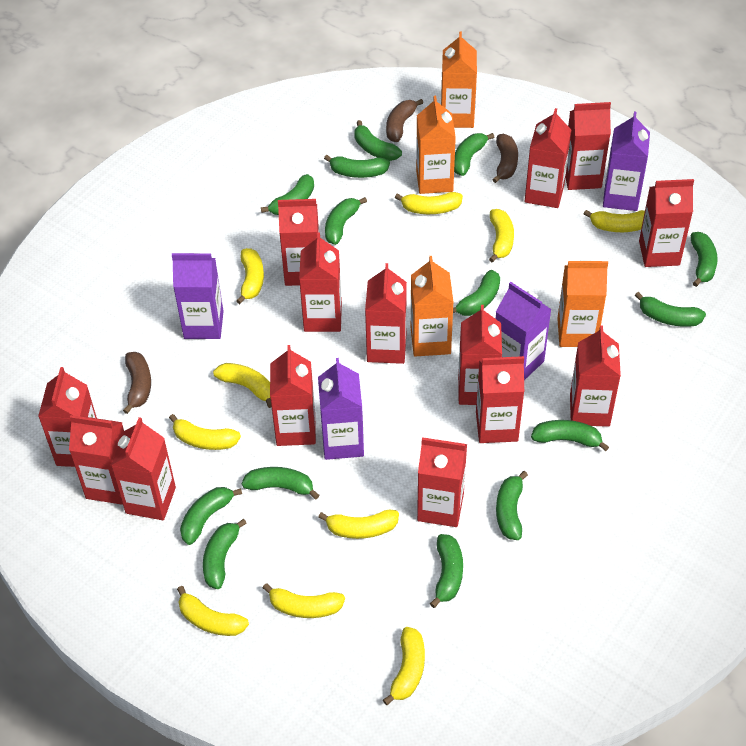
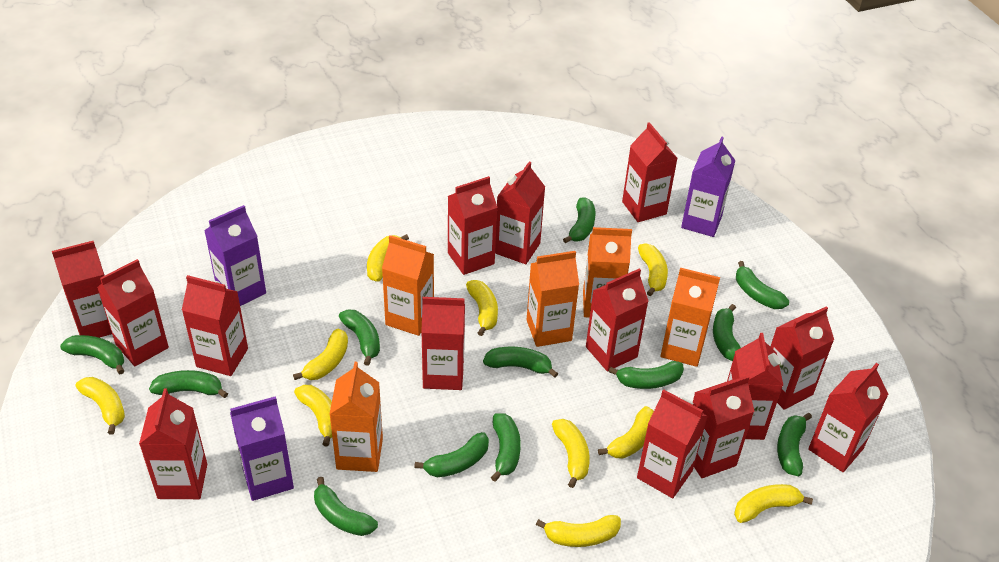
brown banana: [123,352,151,414] [386,99,423,142] [492,134,518,183] = 3 -> none = 0
green banana: [180,487,242,545] [203,519,247,589] [242,467,319,499] [261,174,314,215] [324,155,390,178] [325,197,367,245] [354,120,402,161] [430,534,463,608] [453,270,500,316] [454,133,494,176] [496,471,528,540] [531,420,609,451] [635,292,706,327] [691,232,718,287] = 14 -> [60,335,124,374] [149,370,228,398] [314,477,378,536] [339,309,380,366] [414,432,489,477] [483,347,558,378] [491,413,521,482] [563,197,596,244] [609,361,684,389] [713,304,741,361] [736,261,789,309] [777,413,812,476] = 12
orange carton: [411,256,453,356] [416,96,456,194] [441,32,477,128] [557,260,608,347] = 4 -> [329,362,383,472] [382,235,434,336] [527,251,579,347] [583,227,632,318] [661,268,720,367] = 5
purple carton: [172,253,224,339] [318,358,364,460] [496,282,552,380] [603,111,650,211] = 4 -> [204,205,266,306] [230,396,294,501] [681,136,736,237] = 3

